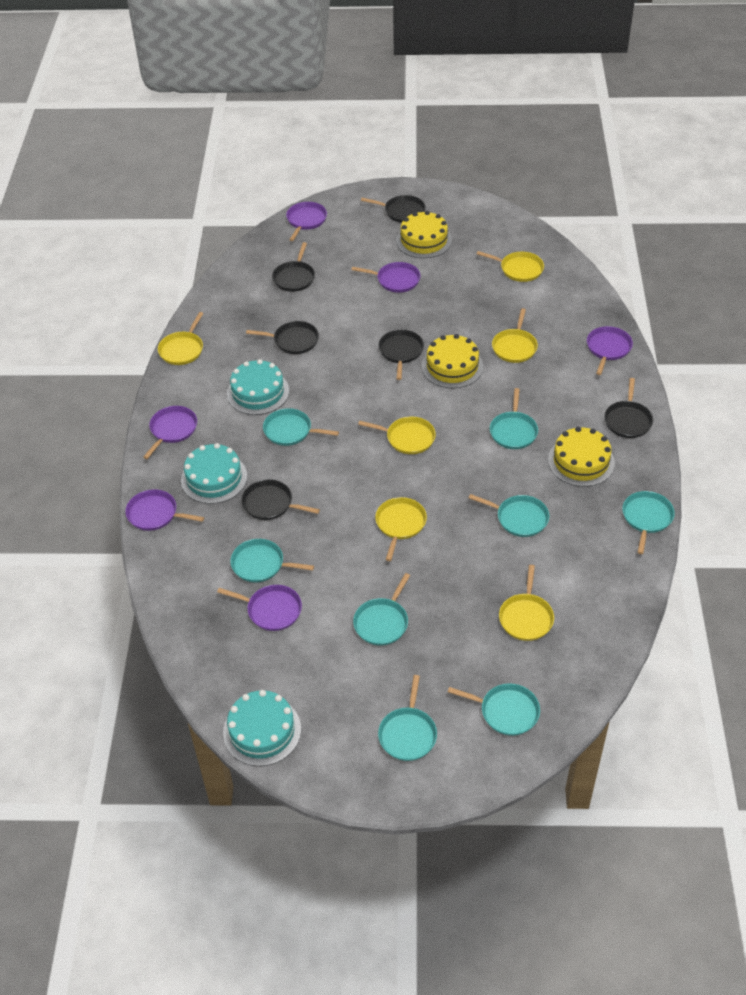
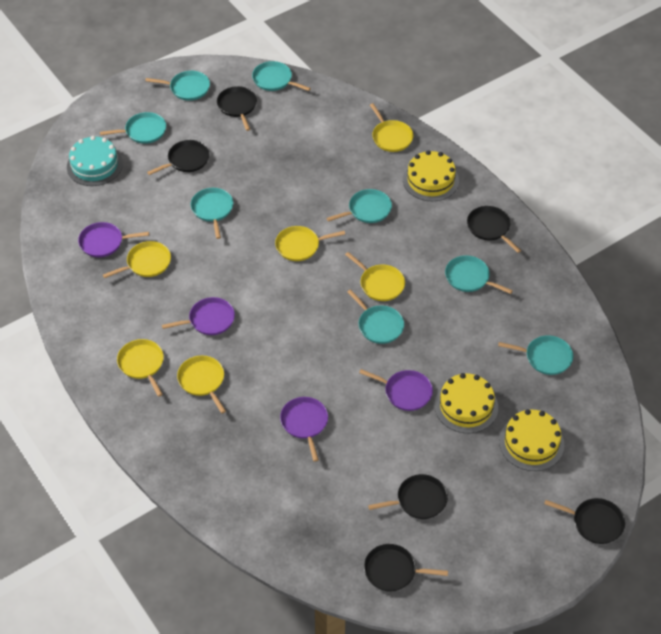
purple pan: [125,489,204,531] [143,406,197,459] [217,585,302,631] [286,202,327,241] [351,262,421,293] [587,326,633,375] = 6 -> [78,222,149,257] [162,297,235,335] [280,397,328,462] [359,369,433,411] = 4
turquoise cake: [181,443,247,504] [223,690,301,766] [227,359,289,415] = 3 -> [67,136,123,186] = 1

